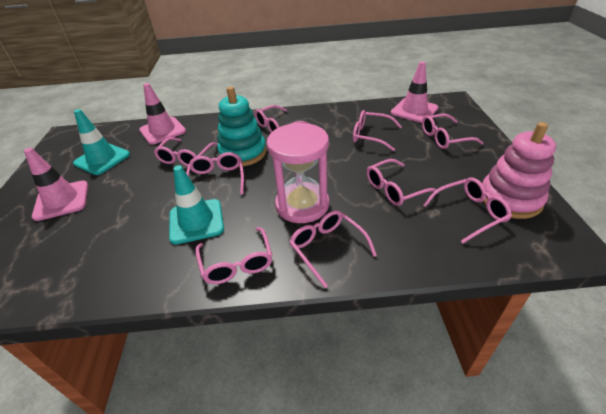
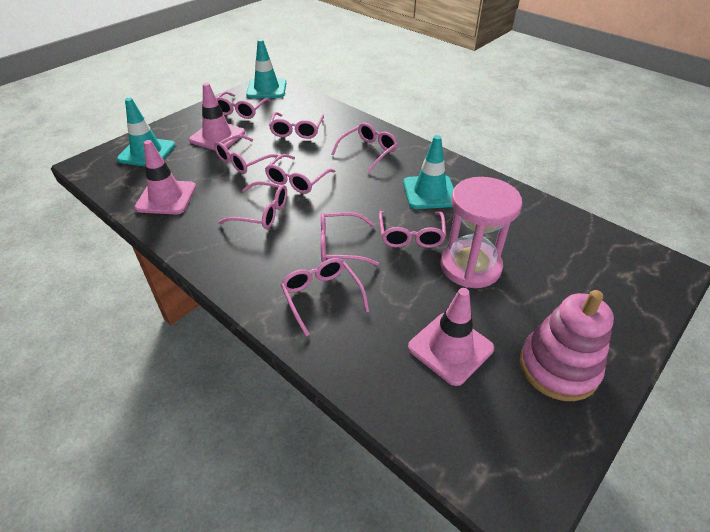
turquoise stacking toy: [217,86,266,166] = 1 -> none = 0
turquoise traffic cone: [73,109,130,175] [169,165,224,245] = 2 -> [117,98,175,166] [246,39,286,98] [403,135,454,209] = 3

